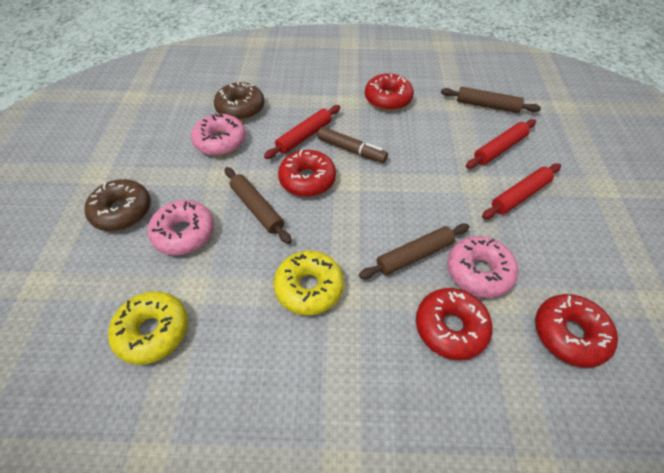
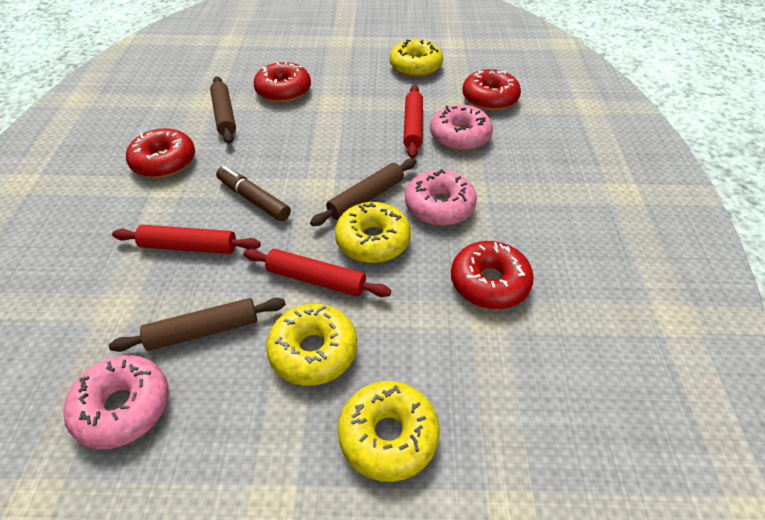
brown donut: [84,179,151,231] [214,82,265,120] = 2 -> none = 0
yellow donut: [108,291,188,365] [273,251,344,315] = 2 -> [266,304,357,386] [335,202,411,263] [338,381,440,482] [389,40,443,77] = 4

